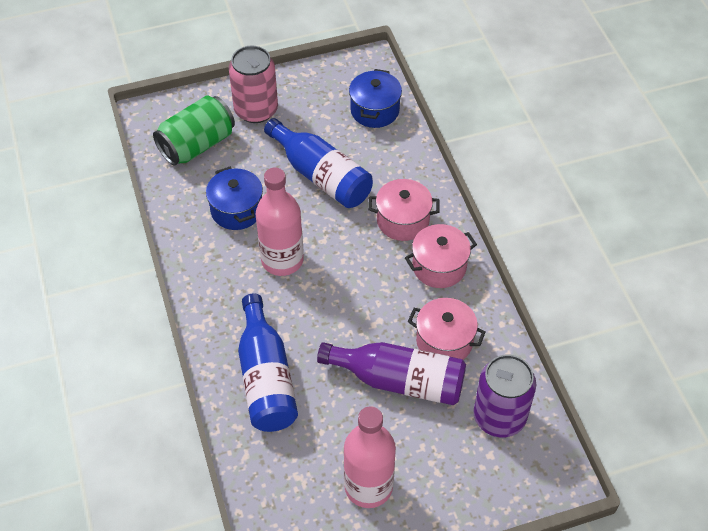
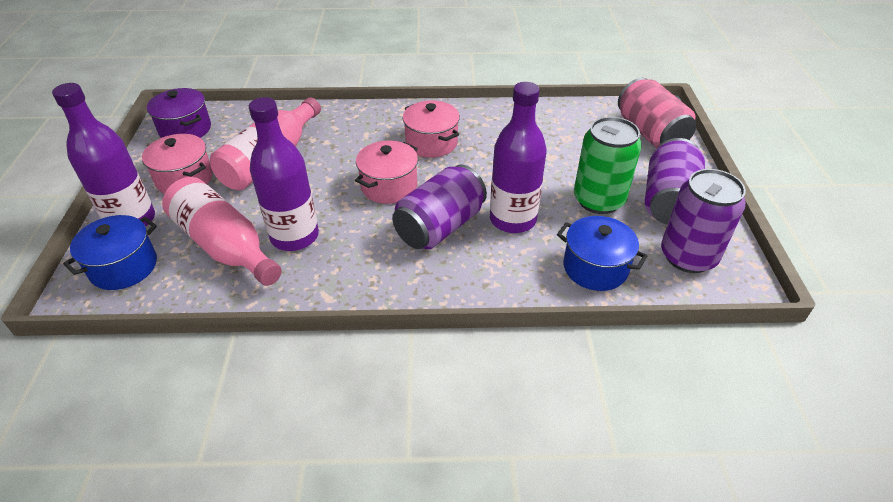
blue bottle: [238,293,298,432] [264,118,373,208] = 2 -> none = 0
purple bottle: [317,342,466,405] = 1 -> [52,83,155,227] [249,97,319,251] [490,82,547,233] = 3
purple can: [474,355,536,437] = 1 -> [392,165,487,249] [645,138,705,225] [661,169,746,273] = 3
purple pot: none = 0 -> [147,88,211,138] = 1

